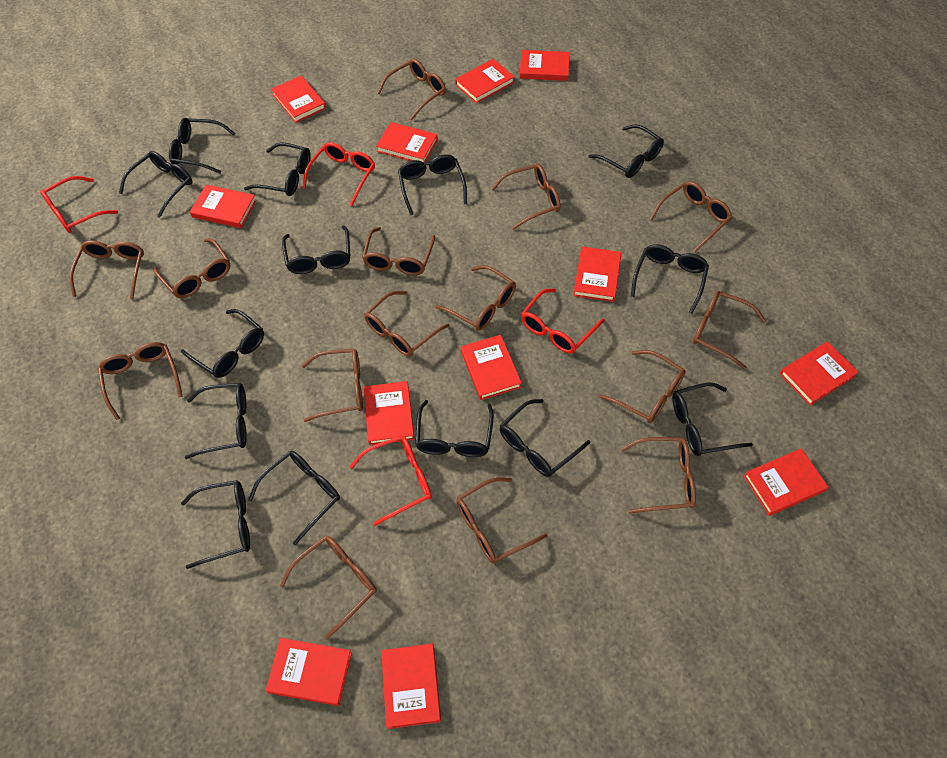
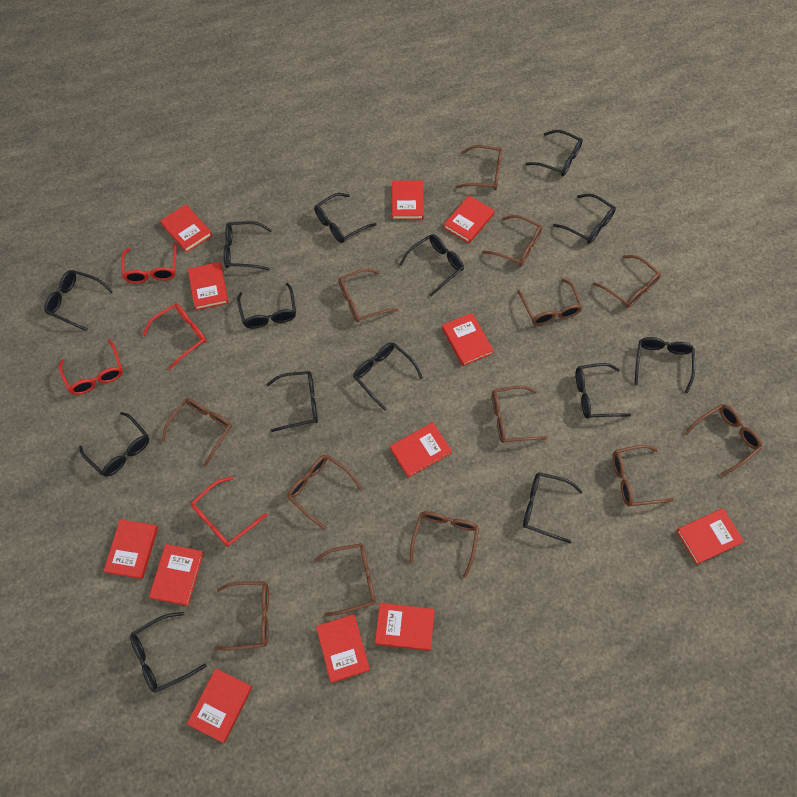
brown glasses: [70,240,144,299] [98,342,183,420] [154,238,230,298] [280,536,377,640] [301,349,363,422] [362,227,436,275] [364,291,450,357] [377,59,446,120] [435,265,516,331] [456,477,548,564] [491,164,561,230] [598,350,686,423] [621,437,696,514] [650,181,732,252] [693,291,767,370] = 15 -> [162,398,232,467] [214,581,269,650] [287,454,362,530] [314,543,376,616] [338,268,398,322] [410,511,479,578] [455,145,502,190] [482,215,542,266] [492,385,548,443] [517,278,582,325] [593,255,661,308] [612,445,674,507] [684,404,762,476] = 13

